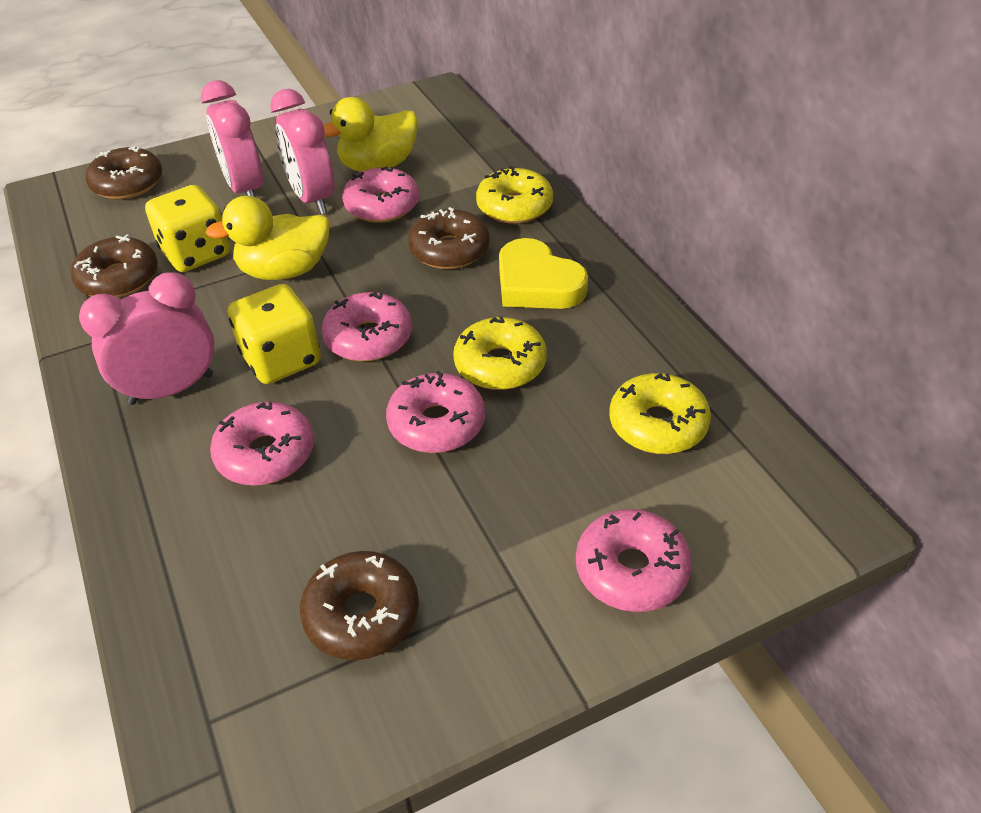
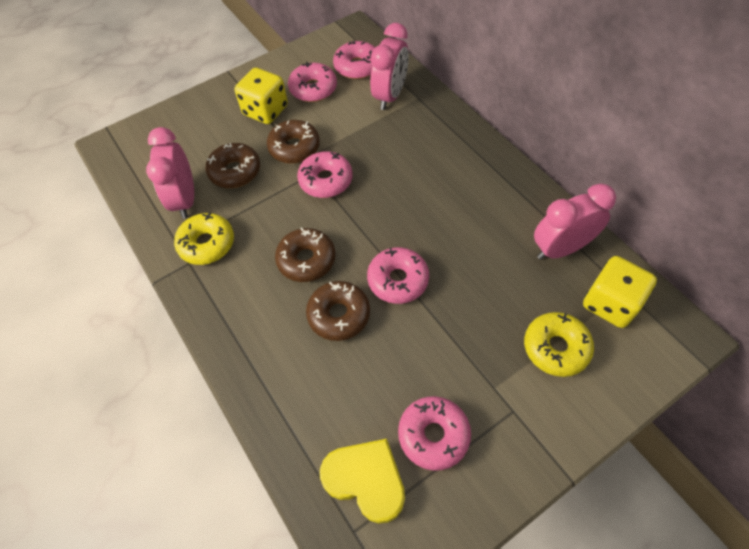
yellow donut: [453,316,547,390] [476,166,553,224] [609,373,711,454] = 3 -> [174,212,234,265] [524,312,594,377] = 2
yellow duck: [205,196,330,280] [323,97,418,172] = 2 -> none = 0

